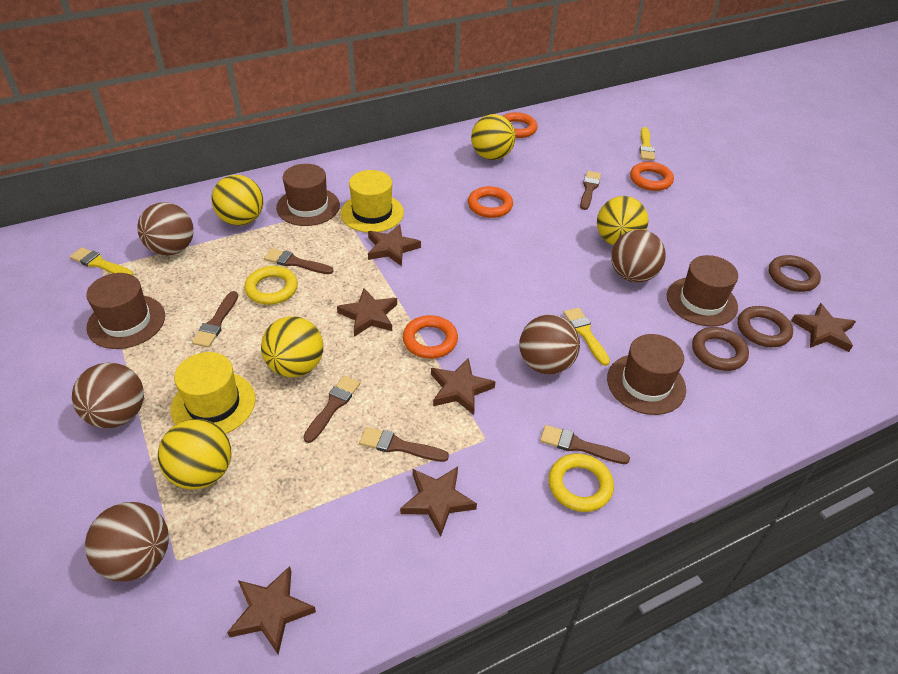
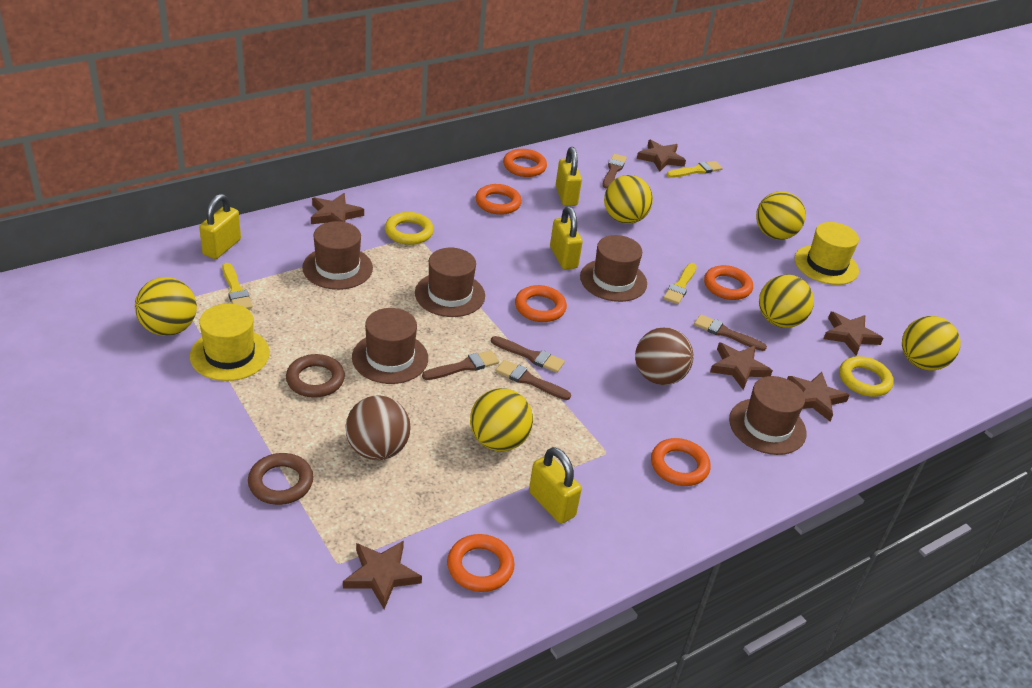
brown ball: [72,362,144,428] [85,502,169,581] [137,202,194,255] [519,314,580,374] [611,229,666,283] = 5 -> [345,395,411,460] [635,327,694,385] = 2
brown brush: [192,291,238,348] [264,248,334,274] [303,375,360,443] [359,427,449,462] [540,425,630,464] [580,171,601,210] = 6 -> [422,350,499,380] [491,336,565,373] [495,360,571,400] [602,154,627,189] [694,314,767,351] = 5
brown hat: [86,273,165,349] [276,164,340,226] [607,334,686,415] [667,255,738,327] = 4 -> [302,221,373,290] [352,308,428,384] [415,248,485,317] [580,235,647,302] [729,376,806,455] = 5
brown ring: [692,327,749,371] [738,306,793,347] [769,255,821,292] = 3 -> [248,453,313,505] [286,354,345,398] = 2
orange ring: [403,315,458,359] [468,186,513,218] [503,112,538,138] [630,162,674,191] = 4 -> [447,534,515,592] [475,184,522,215] [503,149,547,177] [515,285,567,322] [651,438,711,486] [704,265,753,300] = 6
yellow ball: [158,419,231,490] [211,175,264,226] [261,316,323,377] [471,114,516,160] [597,196,648,245] = 5 -> [135,277,197,336] [470,388,533,451] [604,175,653,224] [756,191,806,240] [759,274,814,328] [902,316,961,371] = 6
yellow padlock: none = 0 -> [199,194,241,259] [529,447,582,524] [550,206,583,270] [556,147,582,206] = 4

